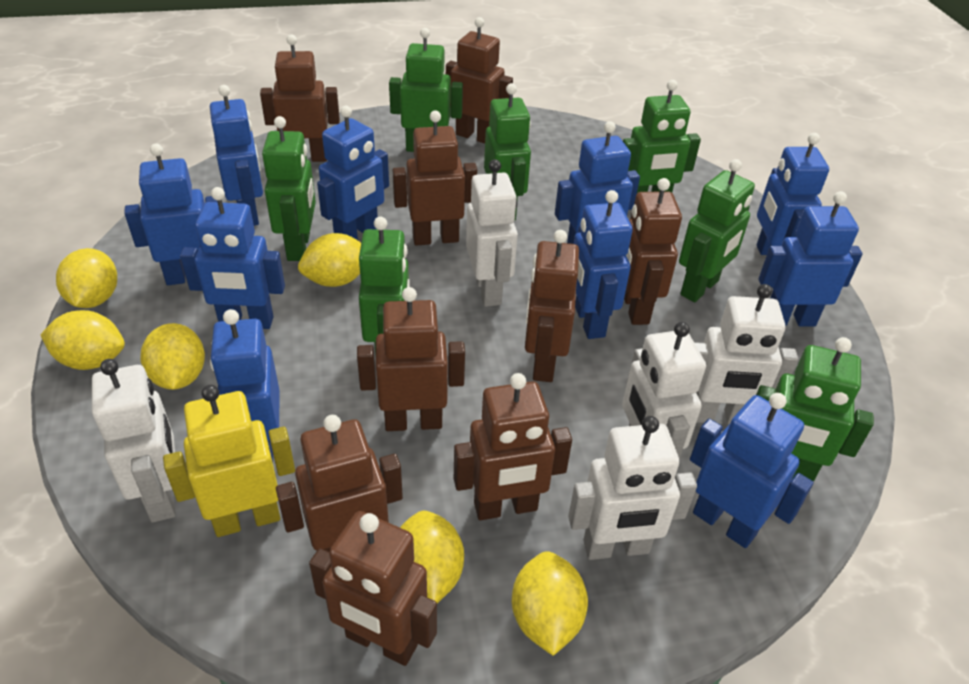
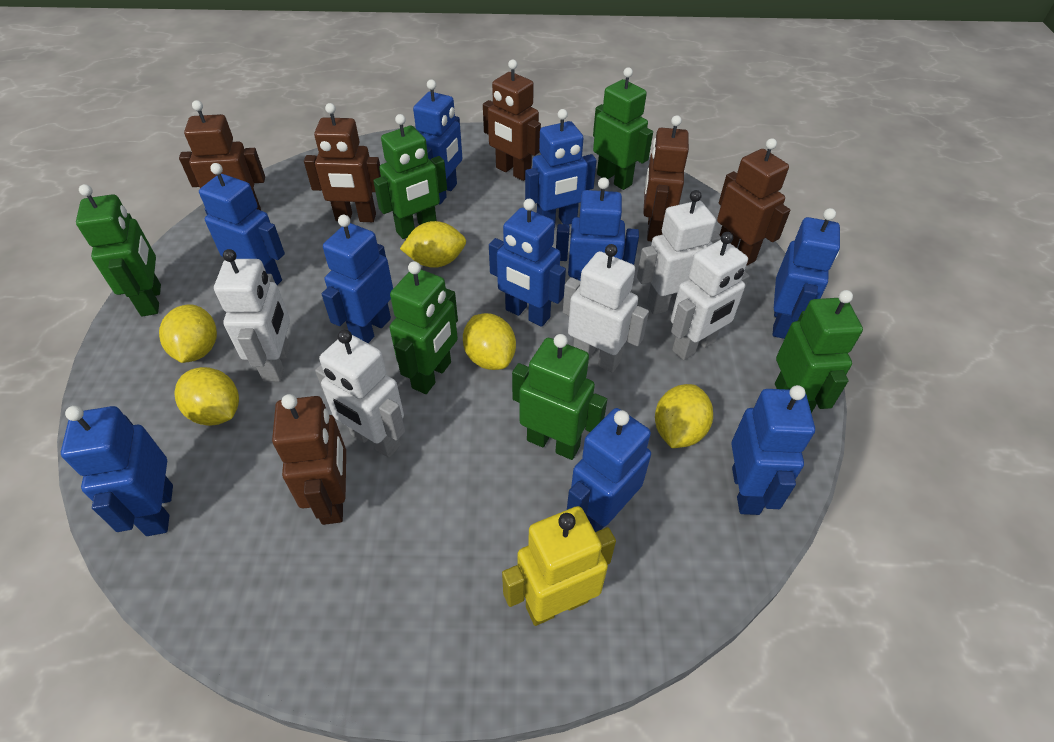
brown robot: [260,35,340,162] [276,415,403,552] [309,511,437,666] [357,287,465,431] [393,110,477,246] [446,17,513,144] [454,373,572,520] [525,230,579,382] [624,178,682,325] = 9 -> [179,100,265,210] [272,394,346,525] [304,103,381,222] [483,59,541,181] [643,115,689,241] [717,138,790,266] = 6
green robot: [262,116,316,261] [359,217,410,357] [389,28,463,152] [484,83,531,221] [623,80,701,193] [679,159,755,302] [756,337,874,482] = 7 -> [76,184,161,317] [373,114,447,239] [390,261,458,394] [512,334,607,460] [593,67,653,190] [775,290,863,413] = 6
yellow lemon: [41,310,125,370] [56,248,117,308] [140,323,205,390] [298,233,361,287] [400,511,464,603] [512,551,588,656] = 6 -> [159,305,217,363] [174,367,239,426] [400,221,466,268] [463,313,516,370] [655,384,713,448] = 5

